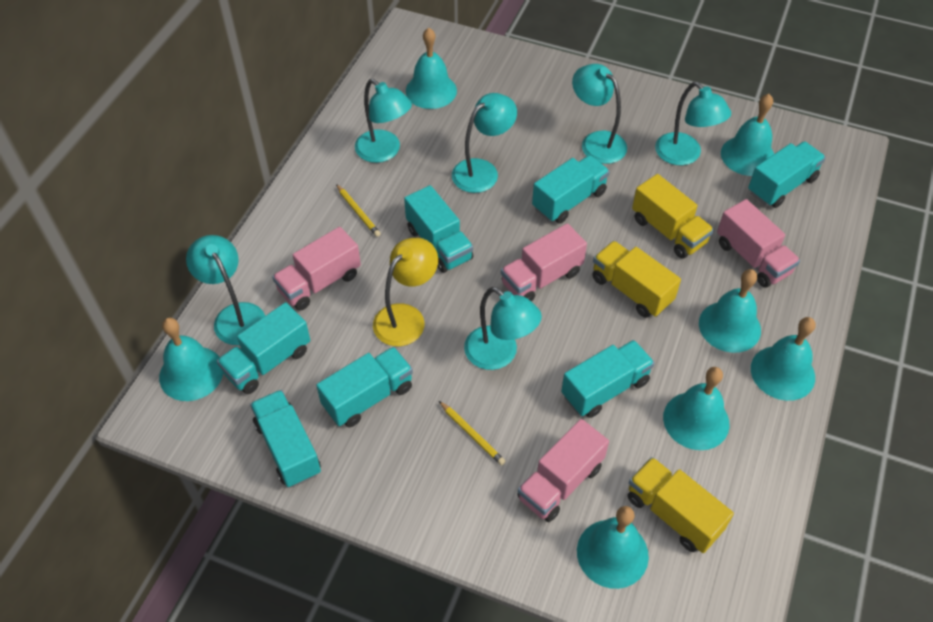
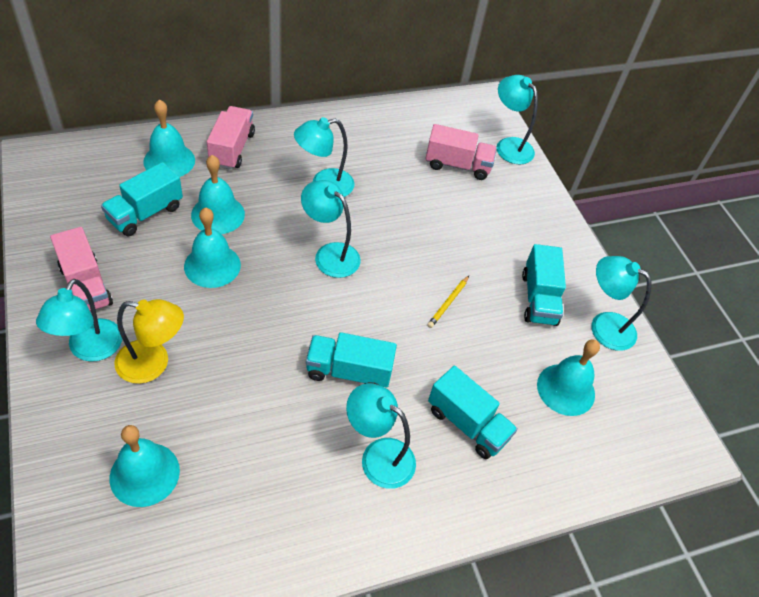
pink truck: [272,227,361,311] [501,223,587,301] [517,419,609,522] [717,199,800,288] = 4 -> [50,227,113,311] [207,106,255,170] [426,124,497,180] = 3
turquoise bell: [159,318,223,401] [406,28,457,109] [577,506,649,589] [663,367,730,450] [699,269,761,353] [721,94,774,176] [751,317,816,401] = 7 -> [110,425,180,507] [143,100,195,177] [184,207,241,288] [191,155,245,234] [537,339,600,416] = 5
turquoise truck: [217,302,310,394] [250,390,321,487] [316,347,413,427] [404,185,473,273] [532,155,610,224] [561,340,655,418] [748,142,826,208] = 7 -> [101,162,183,236] [306,332,397,387] [428,366,518,459] [522,244,566,326] = 4
yellow pencil: [336,184,381,237] [439,401,506,465] = 2 -> [427,276,469,328] = 1
yellow truck: [592,241,681,318] [628,457,734,553] [632,174,714,259] = 3 -> none = 0

